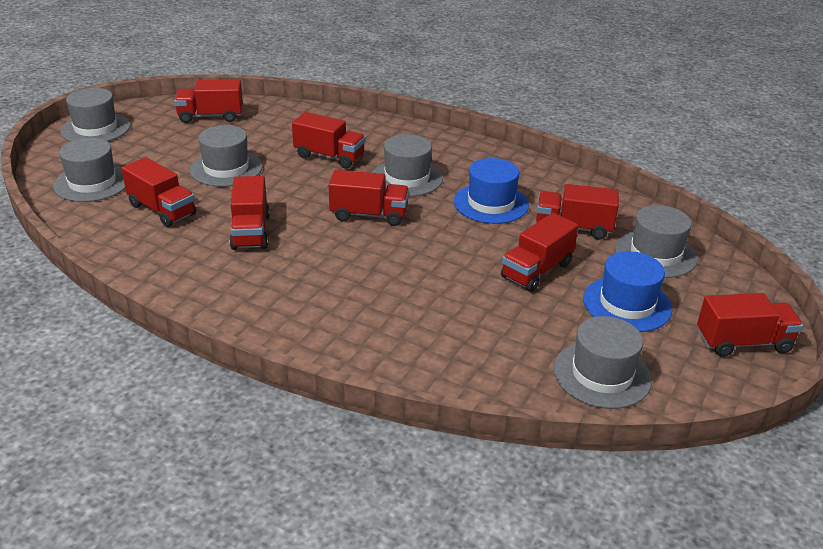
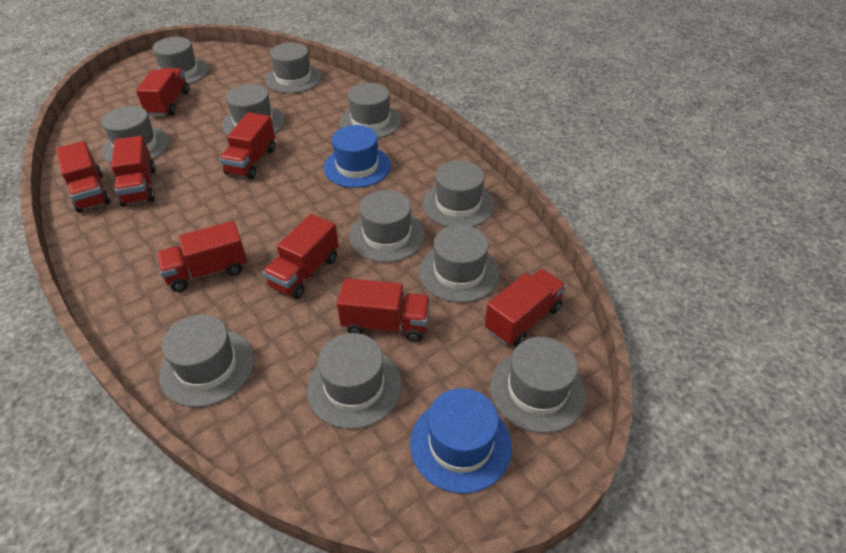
grey hat: [53,138,125,202] [61,88,130,142] [190,125,262,187] [372,134,443,197] [554,316,652,409] [615,205,698,278] = 6 -> [101,106,170,163] [152,37,209,85] [159,315,254,407] [222,84,285,135] [265,43,322,93] [307,333,402,429] [340,83,401,139] [349,190,425,263] [419,225,500,303] [422,160,494,227] [490,337,586,433] = 11

